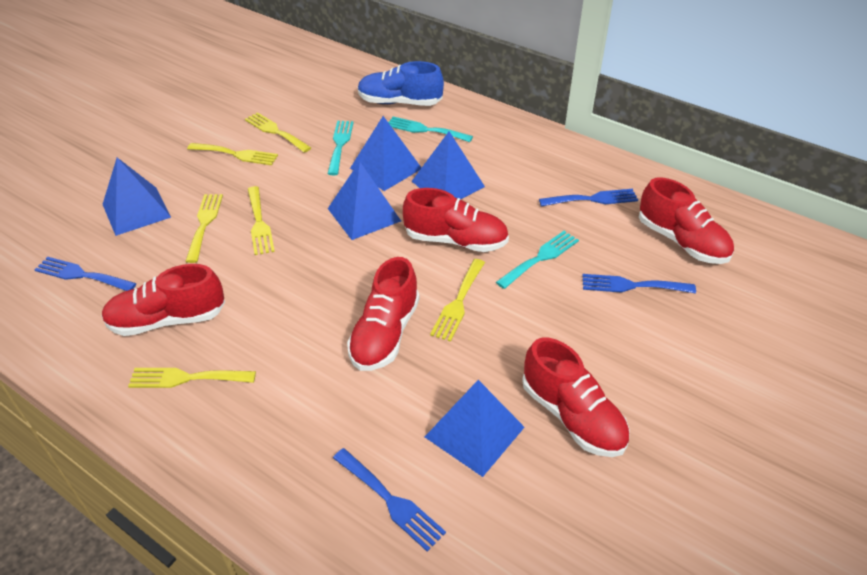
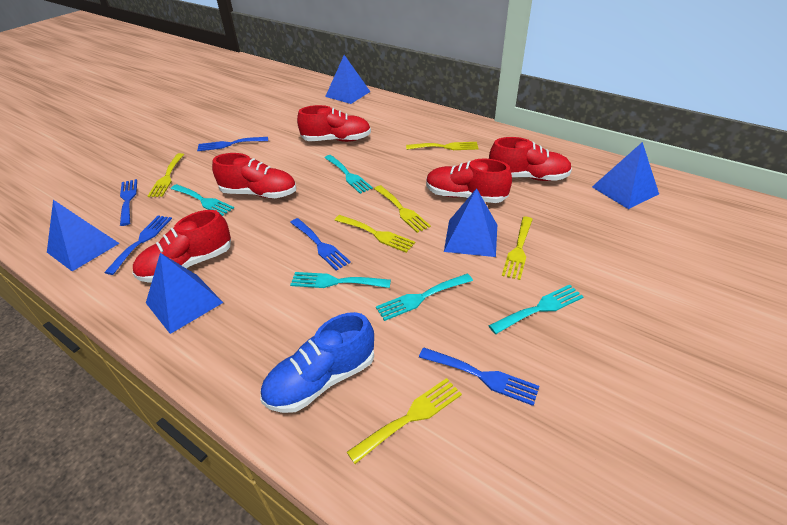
blue fork: [34,257,137,291] [333,448,446,552] [539,189,638,206] [582,274,696,293] = 4 -> [104,216,172,275] [120,179,137,226] [197,137,268,151] [290,218,351,271] [419,348,539,406] = 5
turquoise fork: [327,121,354,175] [388,117,473,142] [496,231,579,289] = 3 -> [171,184,234,216] [290,272,391,288] [324,155,373,194] [376,273,473,321] [488,285,584,334] = 5

